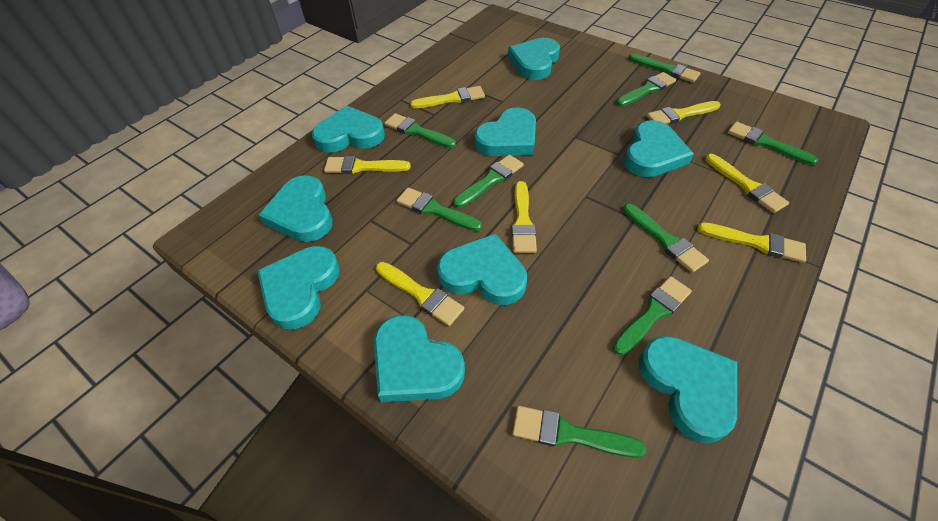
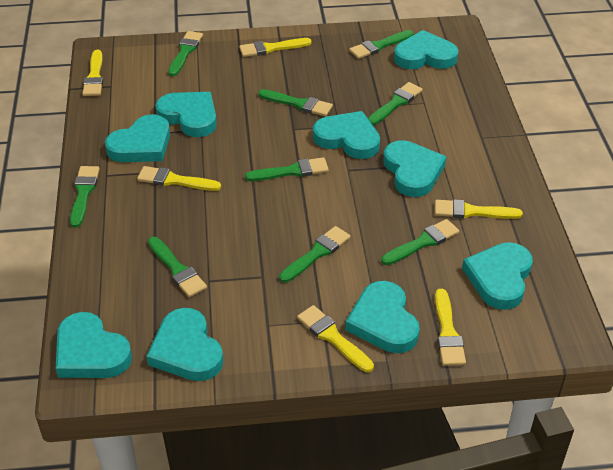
yellow brush: [324,156,411,174] [376,262,464,326] [410,86,485,108] [511,181,537,253] [646,101,721,124] [697,222,806,263] [705,154,789,213] = 7 -> [83,50,103,96] [137,166,221,191] [239,38,312,57] [297,305,374,372] [435,199,523,219] [435,289,466,366] = 6

